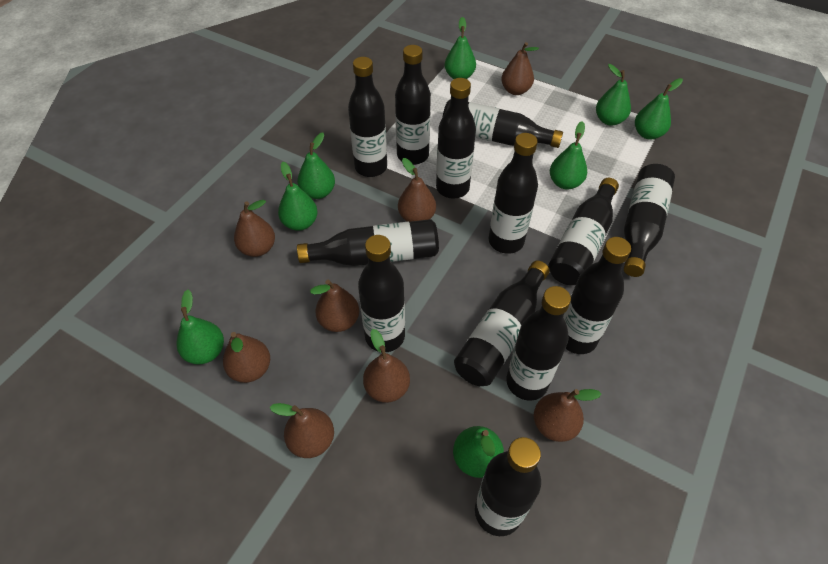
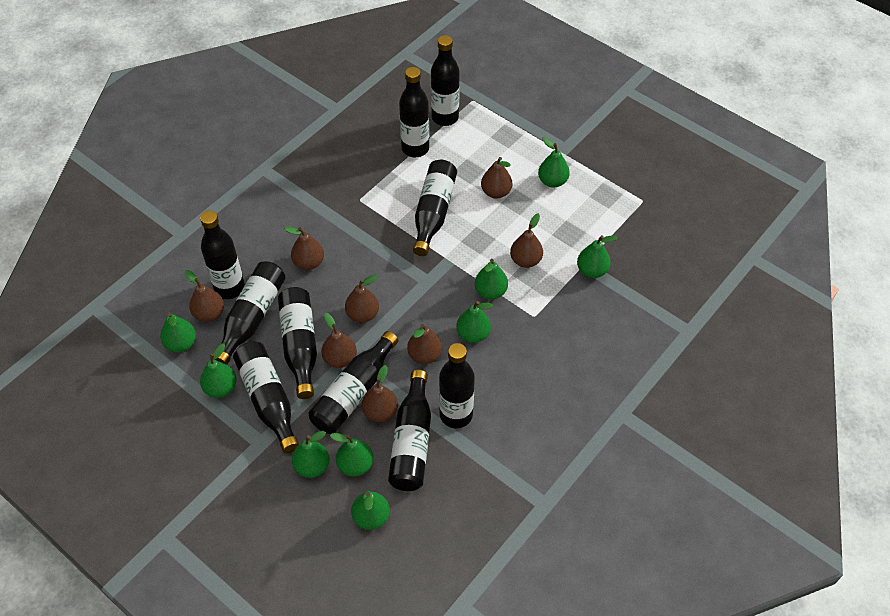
black bottle: [297,219,439,266] [348,57,387,177] [358,235,405,352] [395,45,431,165] [436,78,476,199] [443,99,563,148] [454,260,550,386] [475,437,541,536] [489,133,538,254] [507,286,571,401] [548,178,619,285] [563,237,631,354] [624,164,675,277] = 13 -> [200,210,245,299] [214,261,286,365] [233,341,299,453] [278,287,317,399] [309,331,398,434] [388,370,431,491] [399,67,429,157] [413,160,457,256] [431,35,460,126] [439,343,475,428] = 10
green pear: [177,290,224,365] [278,162,318,231] [297,132,335,199] [445,17,476,79] [453,426,504,478] [550,121,587,189] [596,64,631,126] [635,78,683,139] = 8 -> [160,312,196,352] [200,343,237,398] [292,431,330,478] [330,433,373,477] [351,491,390,530] [456,301,493,343] [475,259,508,299] [538,137,570,188] [577,235,618,278] = 9

